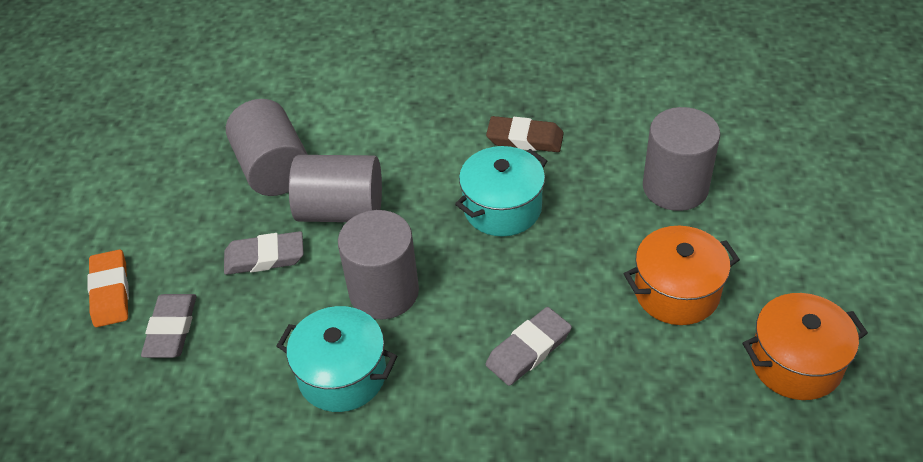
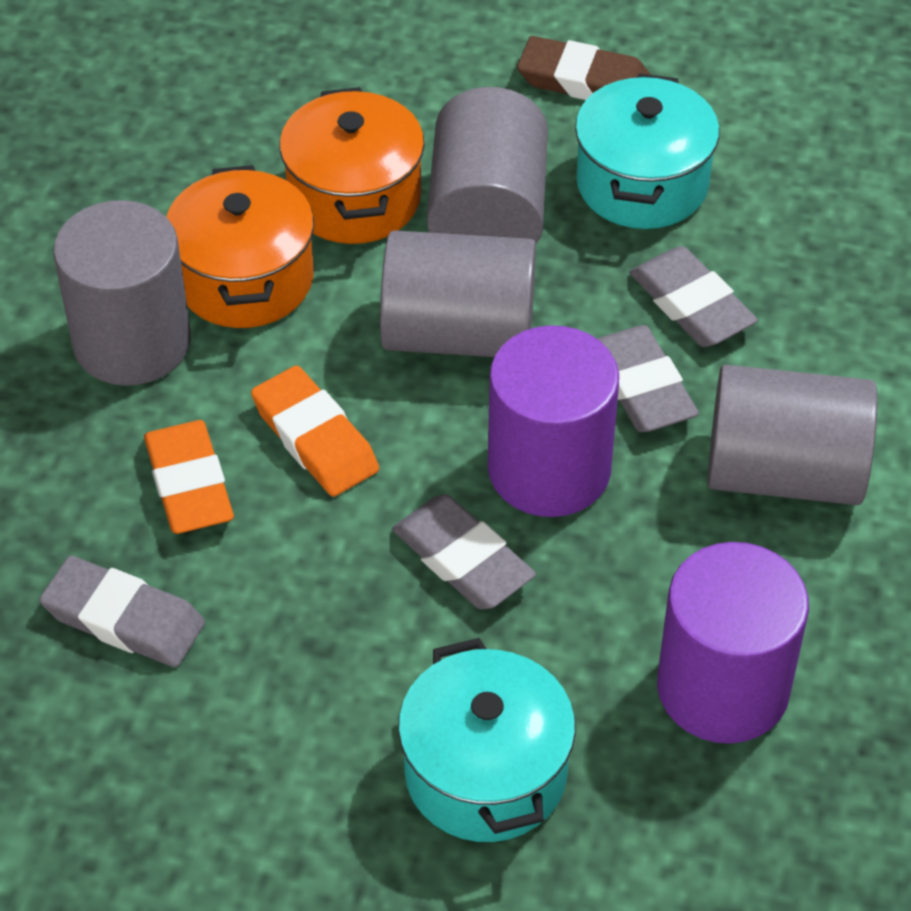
grey eraser: [141,294,197,358] [224,231,304,275] [486,307,572,386] = 3 -> [39,556,205,667] [392,495,536,610] [596,325,699,432] [630,246,758,347] = 4
orange eraser: [88,249,129,327] = 1 -> [144,420,234,534] [251,366,379,497] = 2
purple cylinder: none = 0 -> [488,325,619,517] [657,542,809,744] = 2

